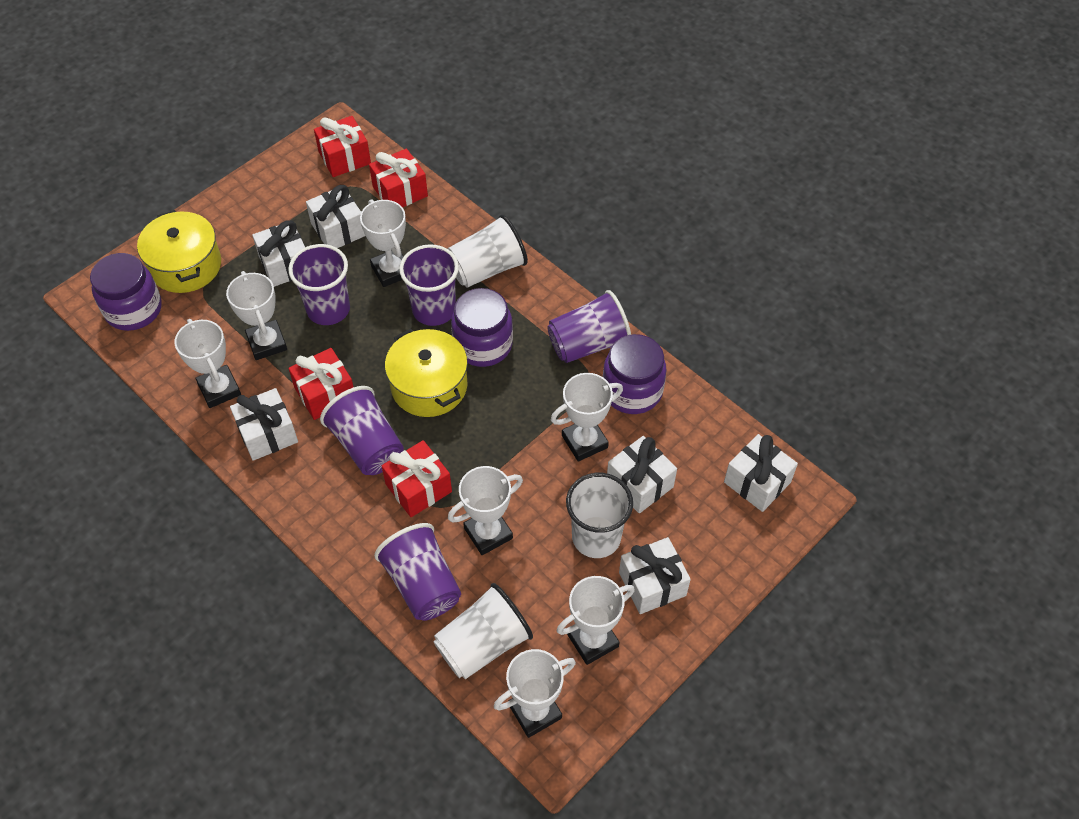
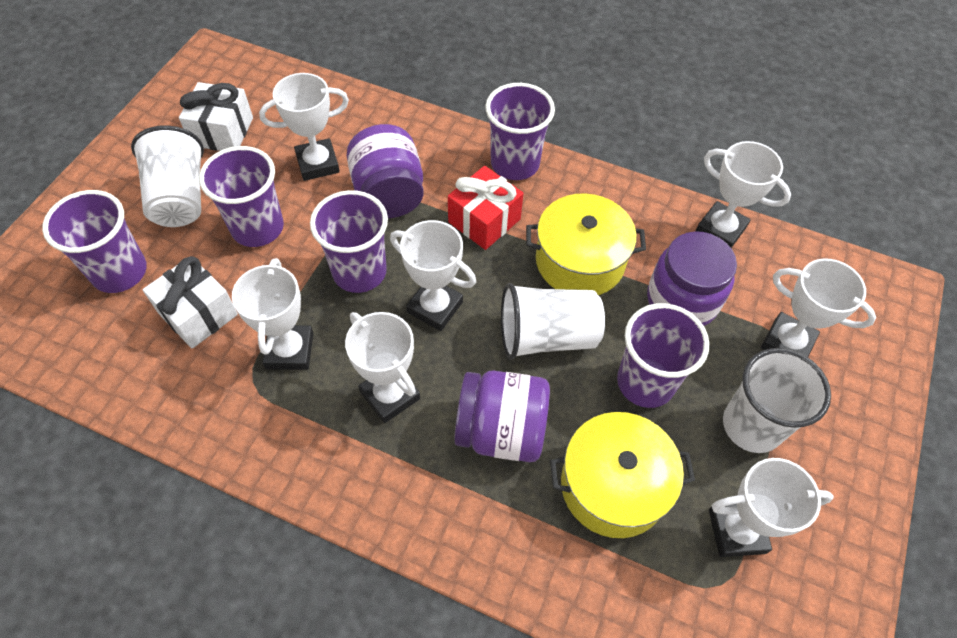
red gift: [289,348,354,420] [314,116,371,177] [369,148,428,207] [382,440,452,517] = 4 -> [448,166,524,250] = 1
white gift: [230,388,298,461] [252,220,305,287] [306,185,365,248] [607,436,677,513] [619,537,691,614] [724,434,798,512] = 6 -> [143,256,238,349] [179,82,253,151] = 2

